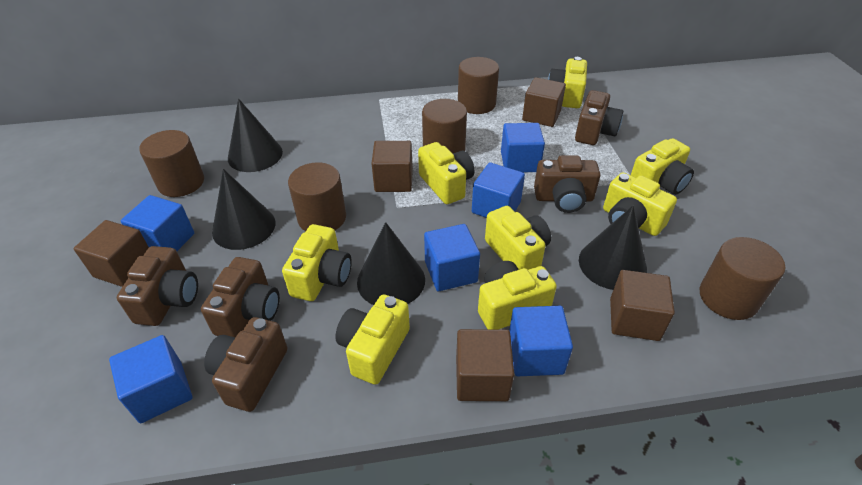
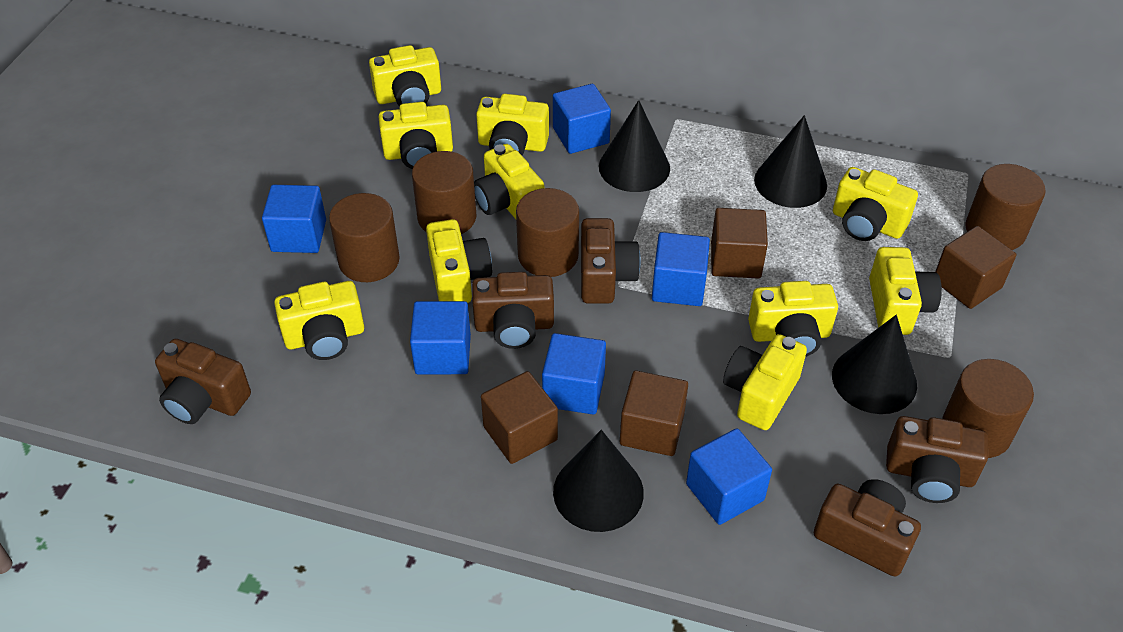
brown cube: [74,220,149,287] [371,141,413,192] [456,329,514,401] [522,77,566,127] [610,270,675,341] = 5 -> [481,371,558,464] [620,371,688,456] [711,208,768,279] [935,226,1017,309] = 4
yellow camera: [282,224,352,301] [335,294,410,385] [418,142,474,204] [478,261,557,330] [485,206,551,270] [548,57,587,108] [603,173,677,236] [631,138,694,195] = 8 -> [274,281,364,360] [369,45,441,107] [379,102,453,169] [426,219,492,303] [474,144,544,219] [476,94,549,155] [723,334,807,430] [748,281,838,357] [833,167,918,241] [869,247,942,335] = 10

